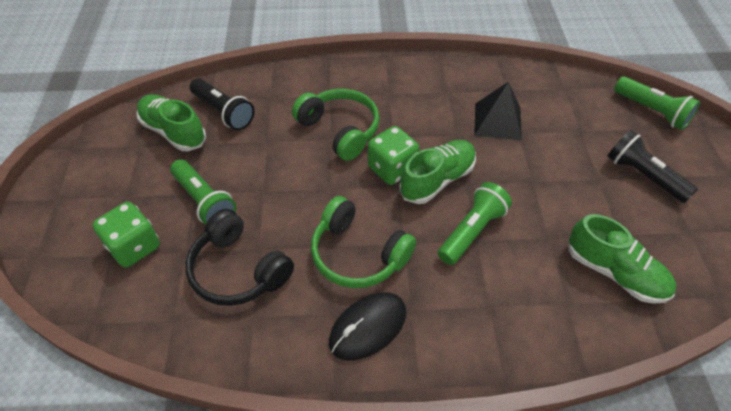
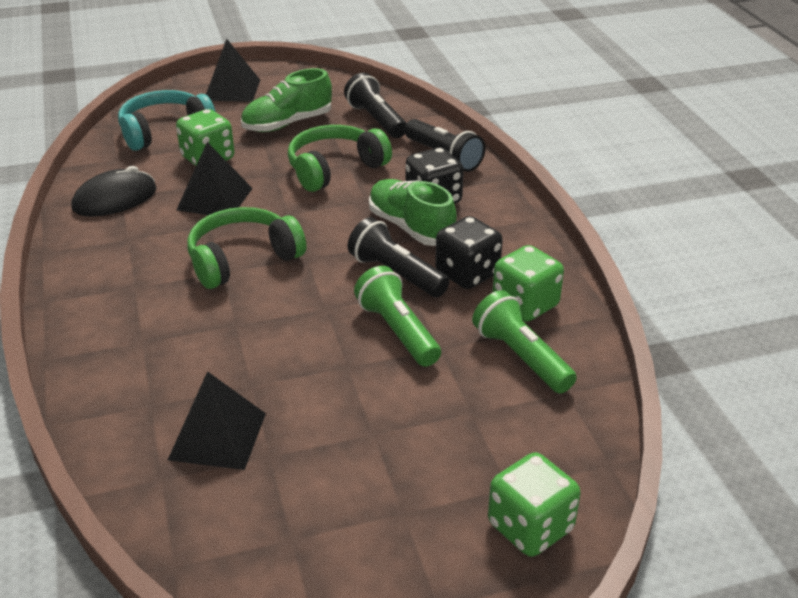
black dice: none = 0 -> [406,148,464,204] [435,216,503,289] = 2
black flashlight: [190,78,255,130] [607,130,698,203] = 2 -> [344,73,406,138] [348,217,449,297] [404,119,485,172] = 3
black headphones: [186,209,294,306] = 1 -> none = 0
black pyramid: [474,82,522,140] = 1 -> [168,371,266,470] [176,142,253,215] [206,39,260,102] = 3
green dice: [92,202,160,267] [368,126,420,185] = 2 -> [176,109,234,166] [488,452,581,557] [492,245,564,322] = 3
green flashlight: [170,160,236,225] [438,182,512,265] [614,76,701,130] = 3 -> [354,266,441,367] [472,290,577,393] = 2
green shoe: [136,94,206,151] [399,140,476,204] [569,214,676,304] = 3 -> [241,68,332,132] [369,179,457,246] = 2
turquoise headphones: none = 0 -> [118,90,215,151] = 1

